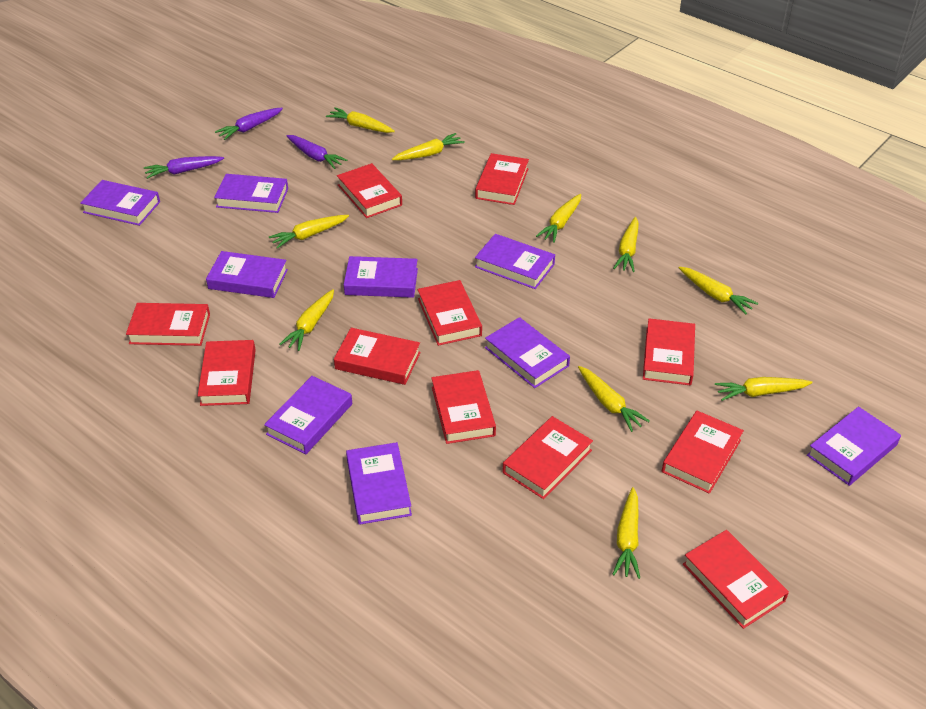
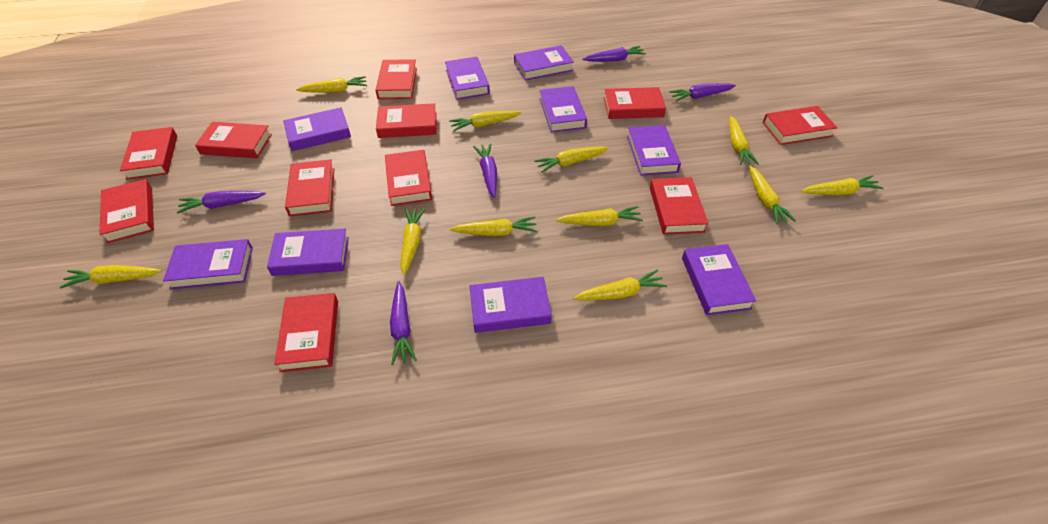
purple carrot: [144,156,224,179] [215,108,283,140] [286,135,347,169] = 3 -> [177,191,266,214] [390,281,417,365] [473,143,497,198] [582,46,646,62] [669,83,736,102] = 5
yellow carrot: [269,215,349,249] [279,289,334,351] [326,107,395,133] [392,133,465,160] [536,194,581,243] [578,366,650,432] [613,217,639,272] [613,487,640,579] [679,267,758,314] [715,377,812,401] = 10 -> [59,265,162,288] [296,76,367,93] [400,208,426,275] [449,111,522,131] [449,216,537,236] [534,147,609,173] [556,206,643,226] [573,269,667,300] [730,116,759,165] [749,166,796,224] [801,175,883,195] = 11

